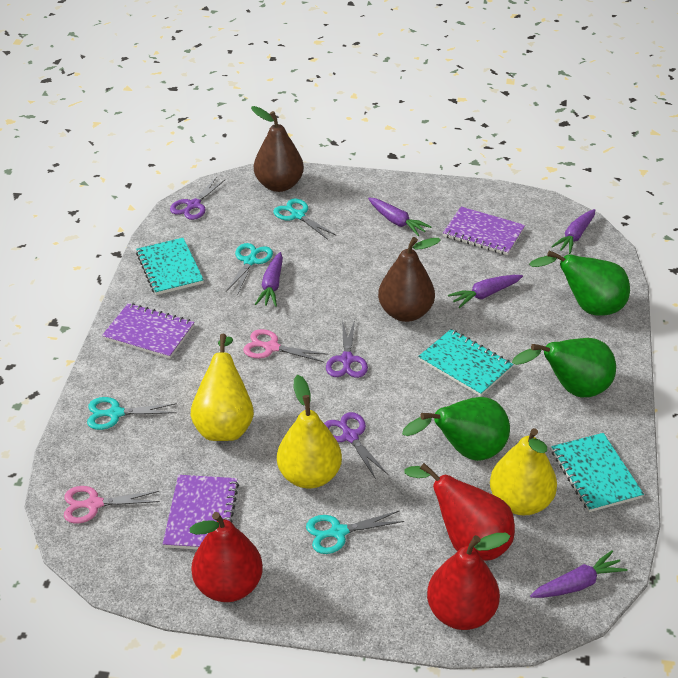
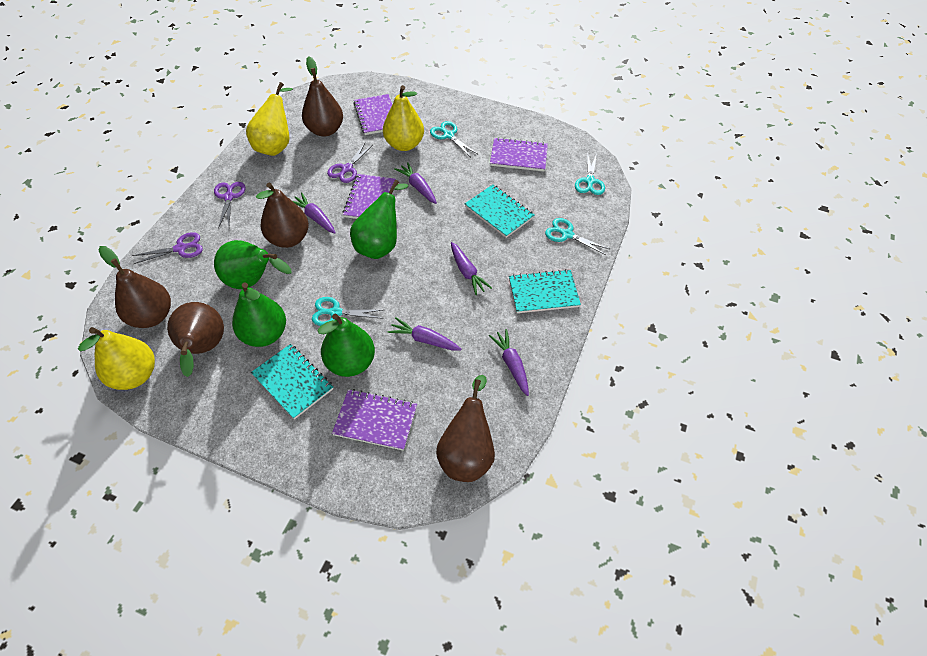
brown pear: [251,106,304,192] [378,237,441,322] = 2 -> [99,246,171,328] [167,302,224,377] [256,182,309,248] [302,56,343,137] [436,375,495,482] = 5
green pear: [402,397,510,461] [512,338,616,397] [529,250,630,316] = 3 -> [214,240,291,289] [232,282,286,347] [318,314,375,377] [350,180,408,259] = 4
pink scissors: [64,486,160,524] [243,329,329,363] = 2 -> none = 0
purple notebook: [102,303,195,359] [163,475,239,549] [443,207,525,255] = 3 -> [332,389,417,451] [343,174,396,219] [353,94,392,135] [490,137,548,171] = 4
red pear: [190,512,263,602] [404,463,515,561] [427,533,510,630] = 3 -> none = 0

